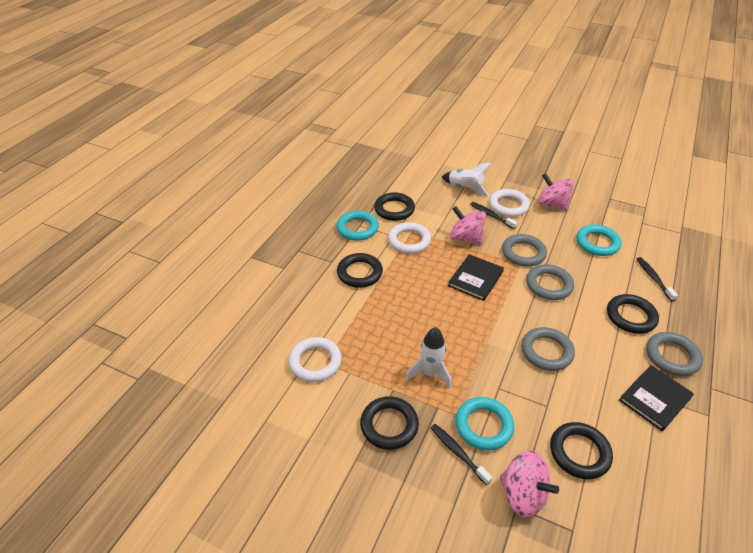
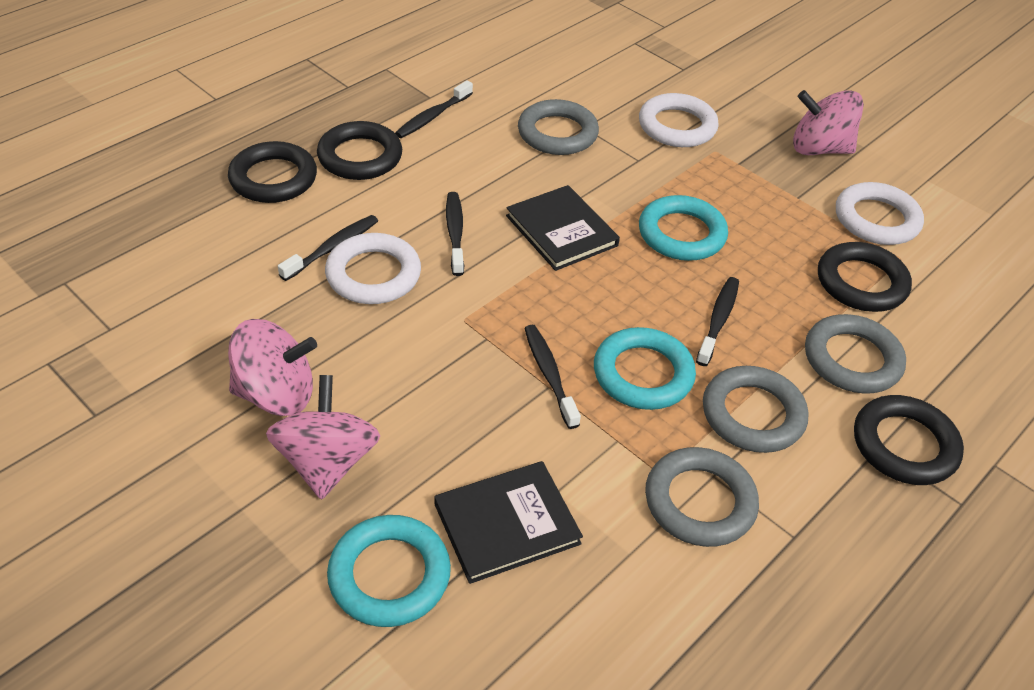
black ring: [337,253,383,288] [360,396,419,450] [374,192,415,221] [550,422,613,479] [607,294,659,334] = 5 -> [228,141,317,203] [317,121,402,180] [818,242,912,312] [854,395,964,485] = 4
black toothbrush: [431,424,492,485] [470,202,517,229] [637,257,678,301] = 3 -> [278,215,378,281] [395,80,473,138] [446,192,464,276] [524,325,581,429] [696,277,739,366] = 5
white rocket: [406,327,452,389] [442,162,493,197] = 2 -> none = 0

